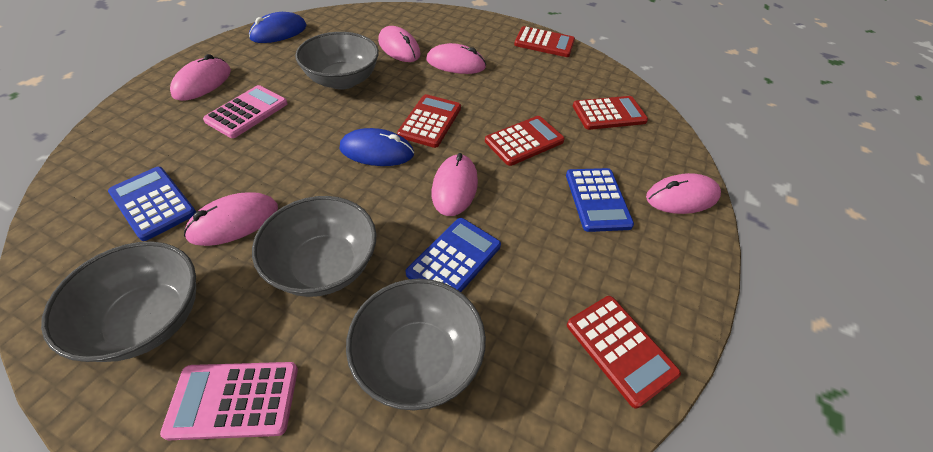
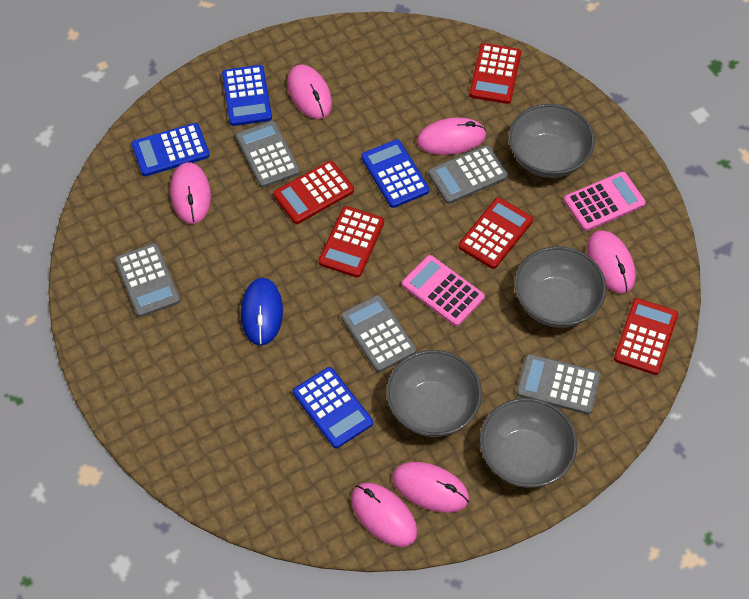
blue calculator: [108,167,196,241] [406,218,501,292] [566,168,634,232] = 3 -> [131,123,210,176] [222,65,272,126] [293,367,373,448] [361,139,429,208] = 4
blue mouse: [249,12,306,43] [340,128,414,166] = 2 -> [241,278,283,346] = 1
grey calculator: none = 0 -> [115,243,180,317] [236,121,300,188] [341,295,416,372] [428,145,508,204] [516,354,601,414] = 5

